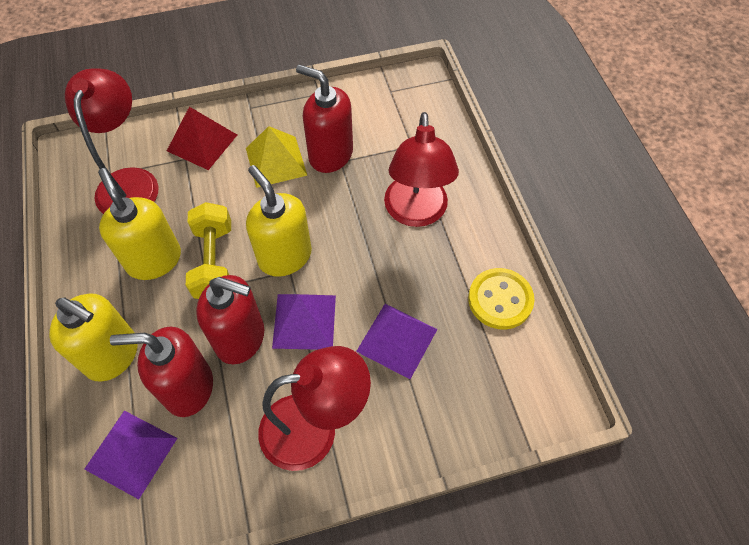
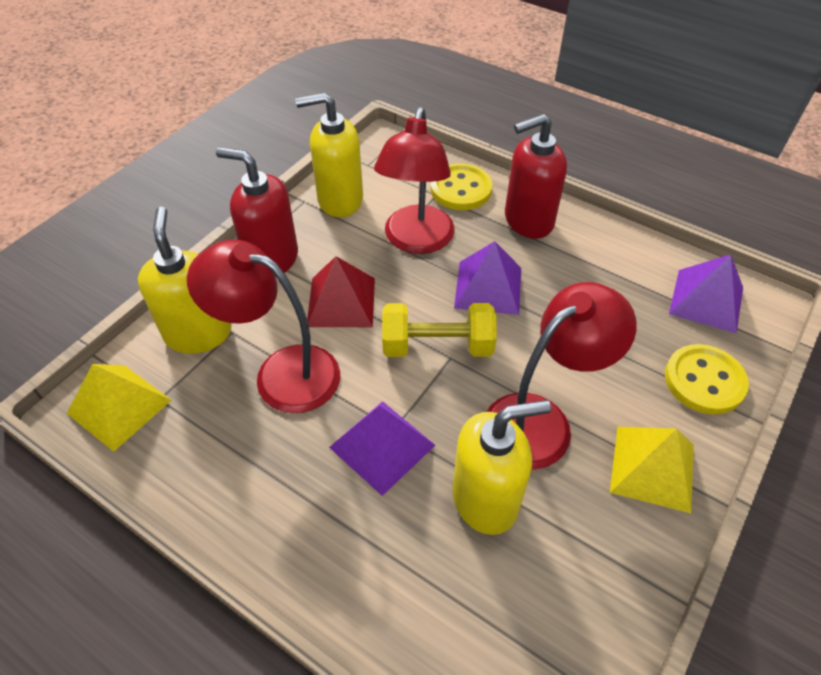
red soap dispenser: [110,326,213,417] [196,275,264,364] [296,65,353,173] = 3 -> [216,147,298,277] [505,114,567,239] = 2
yellow button: [468,268,535,330] = 1 -> [431,164,493,210] [665,344,749,414] = 2
yellow pyramid: [246,126,308,188] = 1 -> [67,364,171,452] [610,427,694,513] = 2

